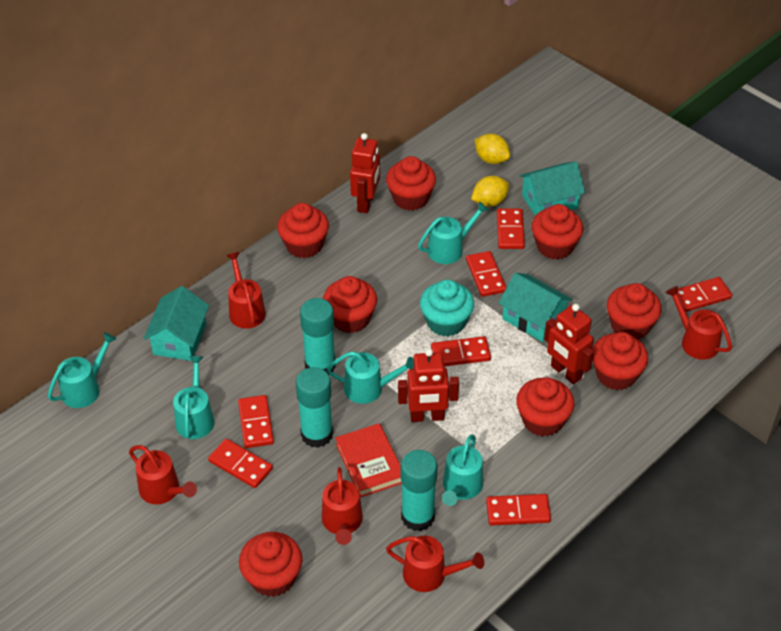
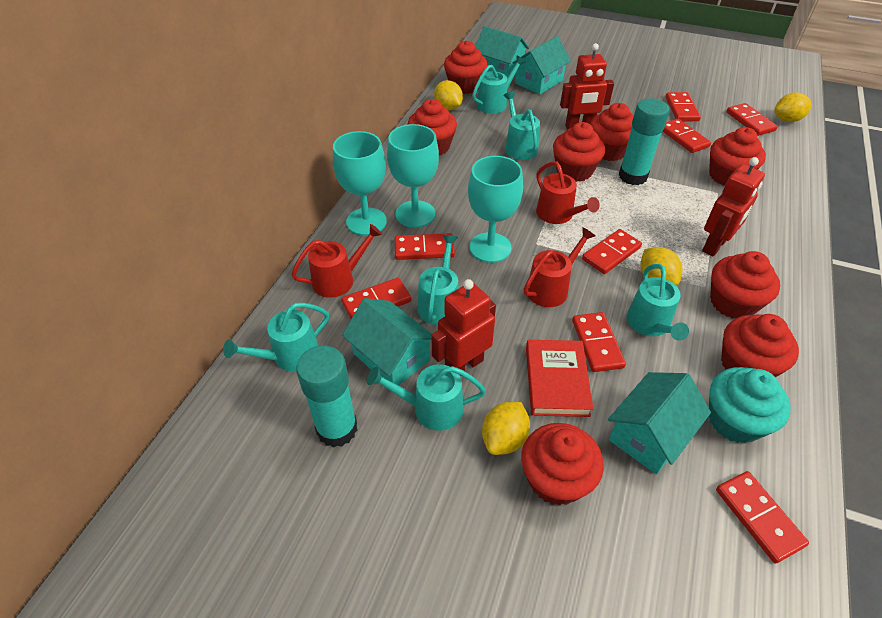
red domino: [208,439,273,488] [238,395,274,448] [431,336,491,366] [466,251,507,297] [486,494,551,526] [497,208,525,249] [677,277,732,312] = 7 -> [341,278,412,319] [395,233,455,260] [572,312,626,372] [582,229,642,274] [663,119,711,153] [666,92,701,121] [716,471,809,563] [726,103,778,136] = 8
red watering can: [129,445,197,504] [226,252,266,329] [322,467,363,545] [386,536,484,592] [665,286,732,360] = 5 -> [291,224,382,298] [524,227,595,307] [536,161,600,224] = 3
turquoise glue stick: [296,367,333,448] [300,298,336,375] [401,450,438,531] = 3 -> [296,345,357,448] [619,98,670,185] = 2
turquoise goblet: none = 0 -> [333,131,387,236] [387,124,439,228] [468,156,523,263] = 3
turquoise house: [144,286,209,361] [499,273,572,342] [519,161,585,216] = 3 -> [342,298,432,386] [475,26,529,77] [513,36,571,95] [608,372,711,474] = 4
turquoise watering can: [48,332,116,408] [173,356,214,439] [327,351,413,404] [418,202,489,264] [442,434,483,506] = 5 -> [223,303,329,372] [367,364,486,431] [417,235,459,325] [472,56,526,114] [503,91,540,160] [627,264,689,341] = 6
yellow lemon: [471,176,509,207] [475,134,510,164] = 2 -> [434,80,463,110] [482,402,530,455] [641,247,682,286] [774,92,812,122] = 4

